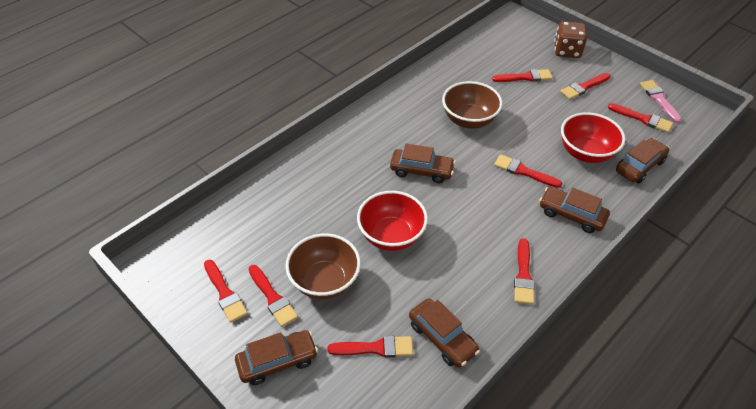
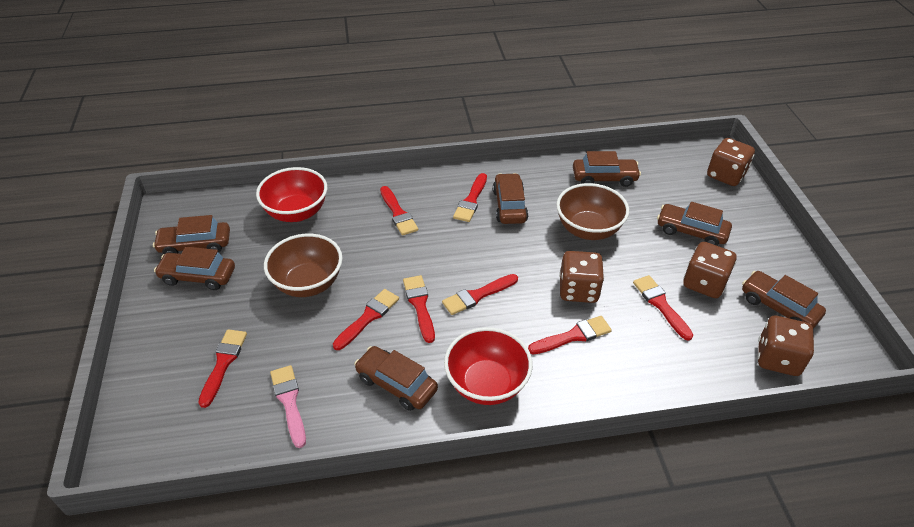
brown car: [235,330,318,385] [390,144,455,183] [409,298,480,367] [539,187,610,233] [616,138,669,183] = 5 -> [153,215,230,254] [154,247,235,290] [354,346,438,411] [493,173,528,224] [573,151,641,187] [657,202,732,246] [742,271,826,328] = 7
brown dice: [554,21,587,58] = 1 -> [559,251,604,303] [683,242,737,298] [707,138,755,186] [758,316,814,376] = 4

